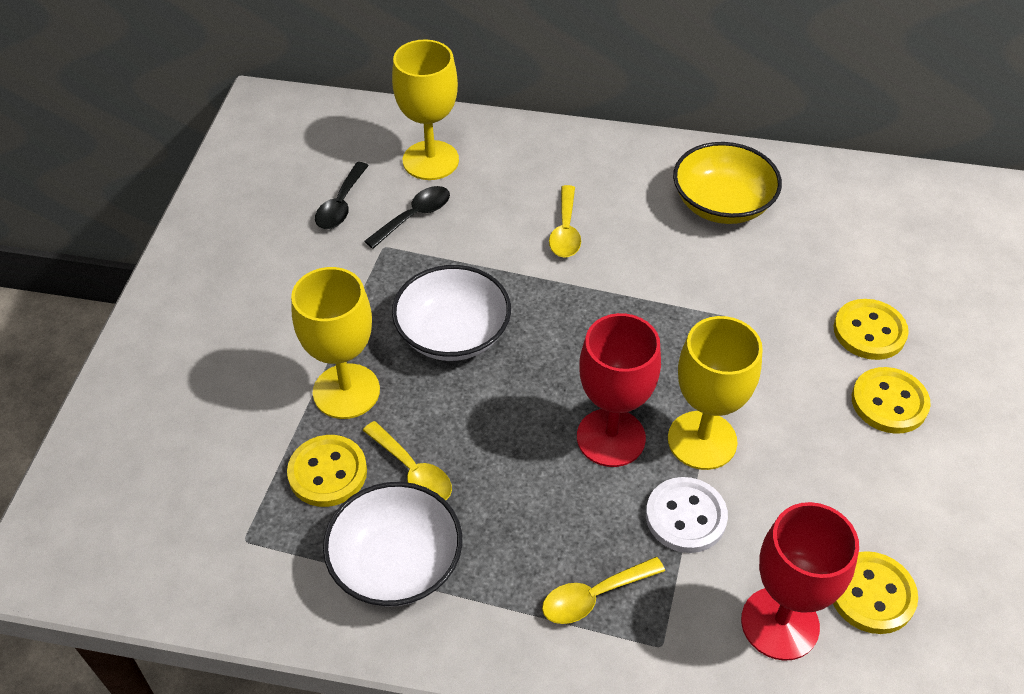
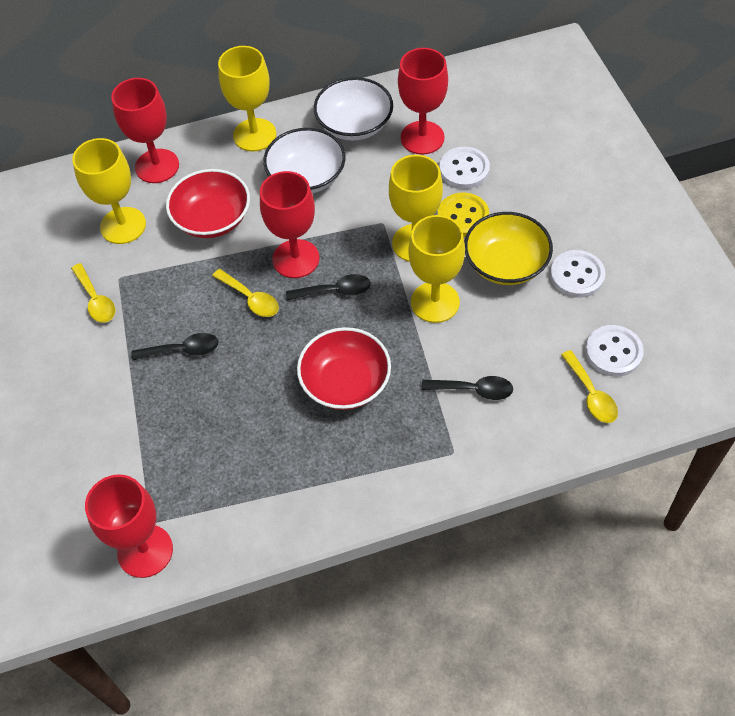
black spoon: [315,162,369,229] [364,186,450,249] = 2 -> [131,333,219,361] [286,274,371,301] [422,376,513,400] = 3
red bowl: none = 0 -> [166,169,250,238] [297,327,391,410] = 2
red goblet: [577,313,661,467] [741,502,859,661] = 2 -> [85,474,173,578] [111,78,179,183] [260,171,320,278] [398,48,448,155] = 4
white button: [646,477,728,553] = 1 -> [440,147,490,189] [550,250,605,298] [585,325,644,377] = 3
yellow button: [287,435,367,507] [833,551,918,634] [834,299,909,360] [852,367,931,434] = 4 -> [438,193,489,237] = 1
yellow goblet: [291,267,380,419] [392,39,459,180] [668,316,763,470] = 3 -> [72,138,146,244] [218,46,276,151] [389,155,443,262] [408,215,465,323] = 4

